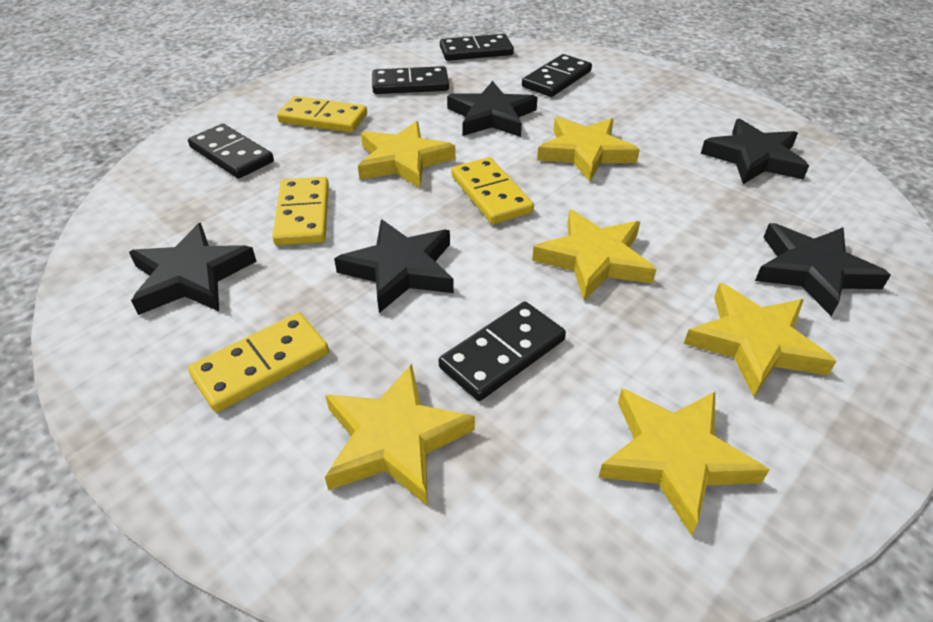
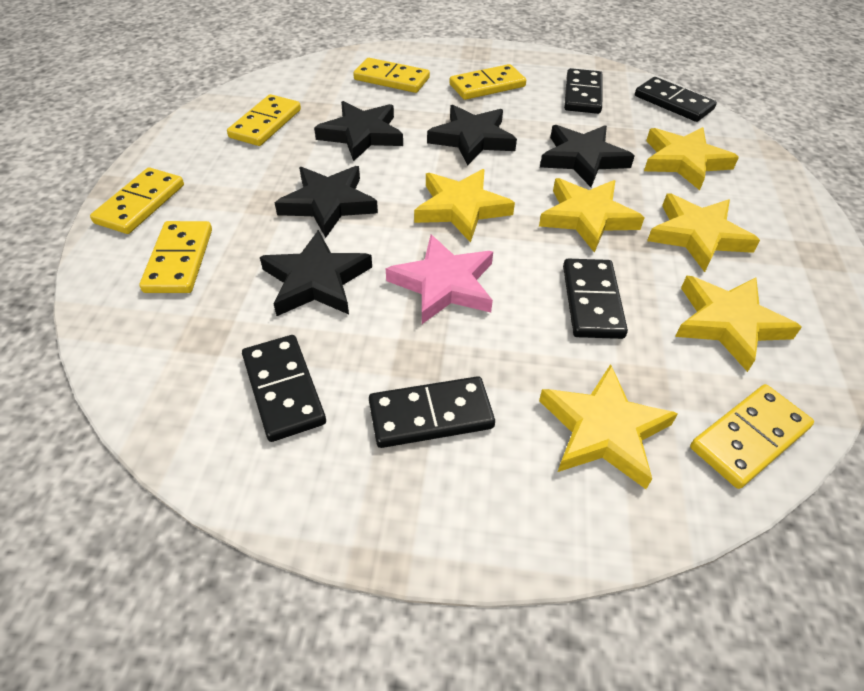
pink star: none = 0 -> [386,235,493,324] = 1
yellow domino: [188,313,329,412] [272,177,329,245] [277,96,367,133] [451,157,534,224] = 4 -> [90,167,184,234] [139,221,212,293] [227,94,301,146] [353,58,430,93] [449,64,526,100] [690,384,814,489] = 6

